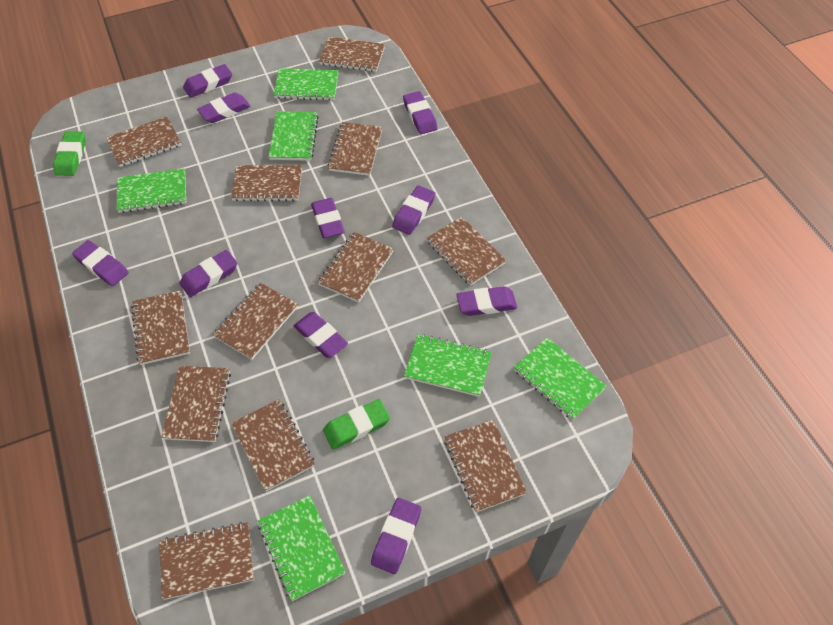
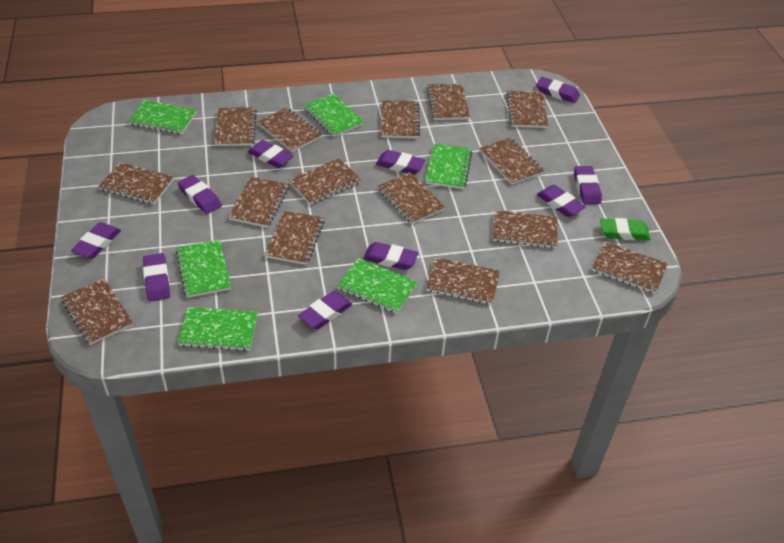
brown notebook: [106,116,181,167] [131,290,190,365] [159,522,254,600] [161,366,231,442] [213,283,298,360] [231,165,302,201] [231,399,315,492] [318,232,394,303] [319,37,385,72] [328,122,382,176] [427,217,507,286] [444,420,527,512] = 12 -> [61,279,133,345] [98,162,174,204] [214,107,257,146] [228,177,289,228] [257,107,322,152] [265,211,325,265] [289,158,361,205] [378,172,445,224] [381,100,420,138] [426,257,500,305] [427,84,470,120] [480,137,544,185] [493,210,558,249] [506,91,548,128] [592,241,668,294] = 15
green eraser: [53,131,86,176] [323,399,390,450] = 2 -> [600,218,650,240] = 1

